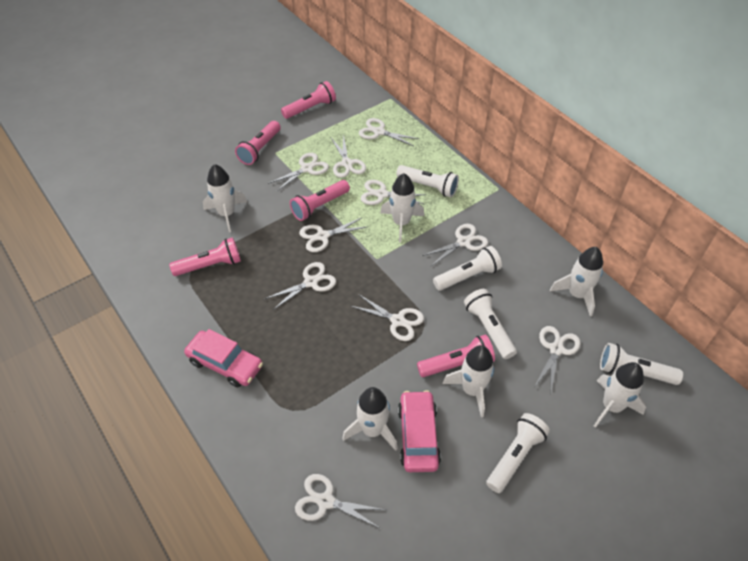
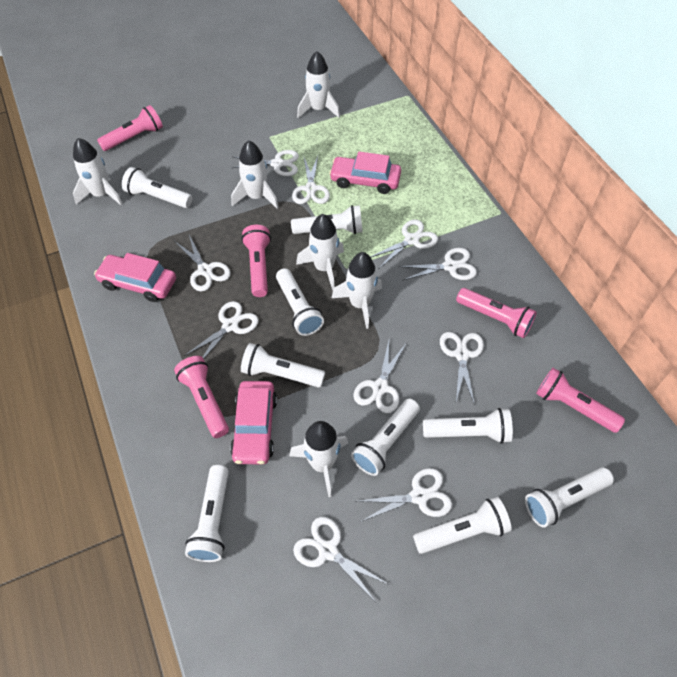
pink car: [184,329,263,387] [398,390,441,472] = 2 -> [94,253,176,302] [230,381,277,464] [329,152,401,194] = 3
white flashlight: [396,165,459,197] [433,246,502,291] [464,289,517,359] [486,413,550,493] [600,343,683,385] = 5 -> [122,167,192,208] [185,465,229,562] [241,343,325,388] [276,268,324,336] [291,205,363,234] [351,399,420,476] [413,497,511,554] [423,408,513,444] [525,467,614,527] = 9

